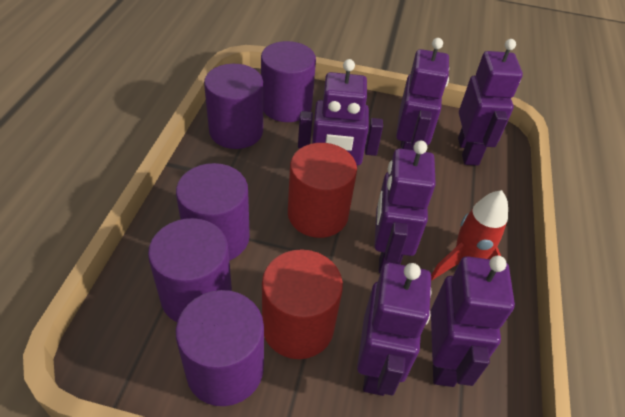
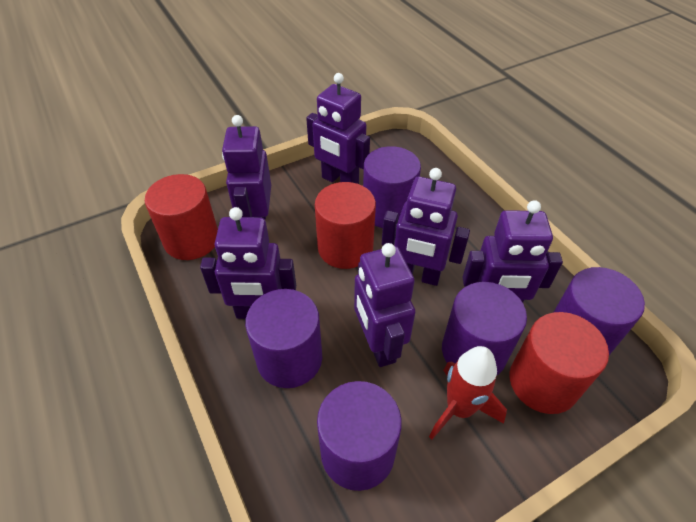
red cylinder: [262,249,343,359] [288,143,357,238] = 2 -> [145,174,218,260] [315,182,376,269] [510,312,609,414] = 3

